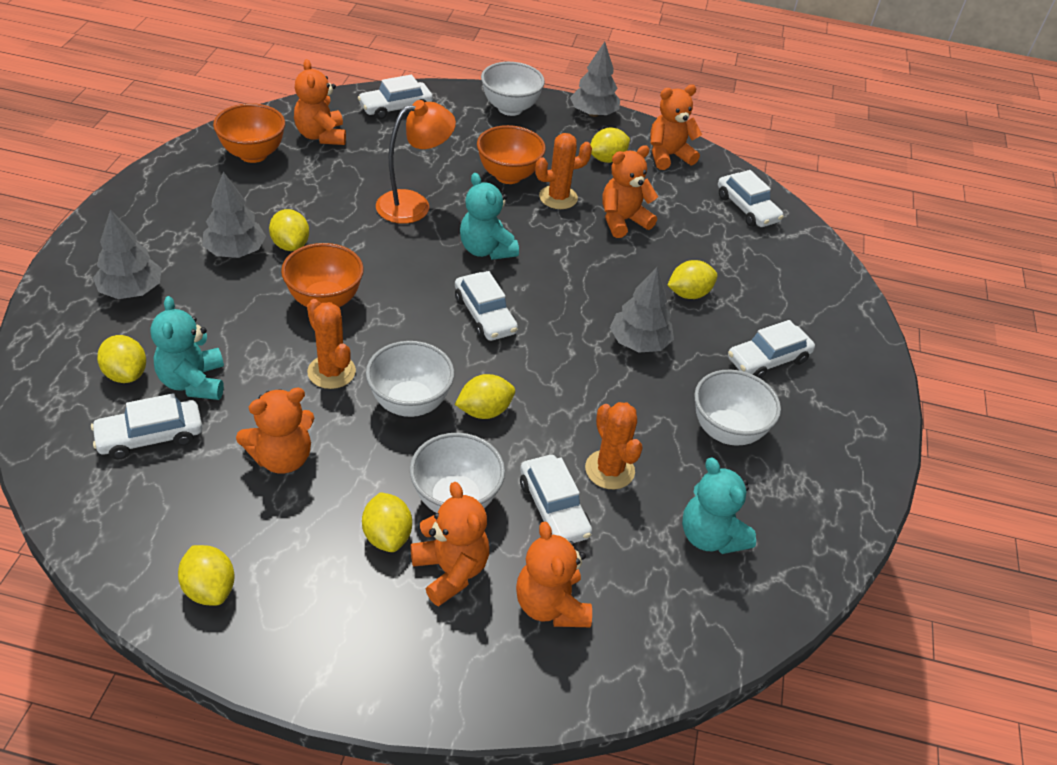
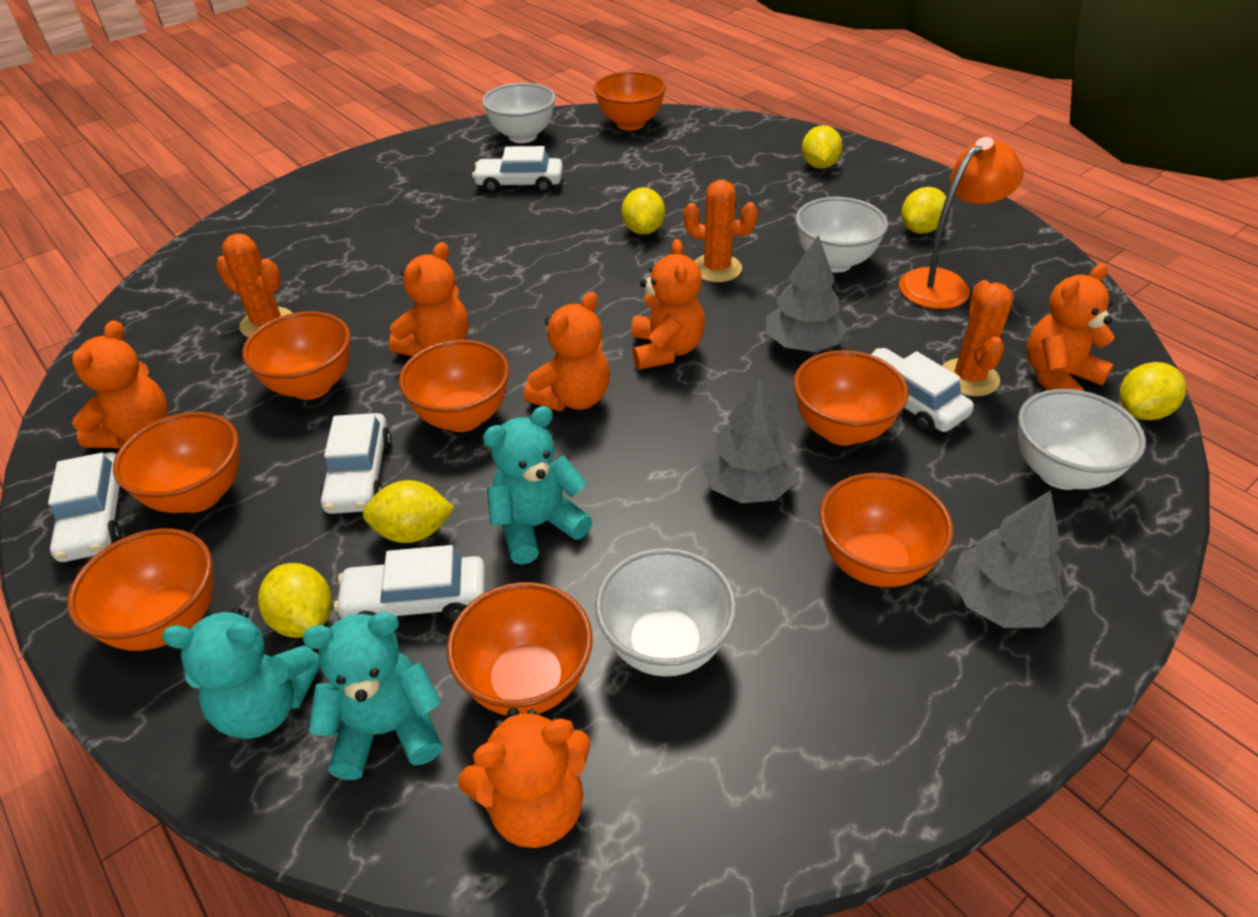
grey tree: [93,209,162,299] [202,172,266,258] [570,42,620,117] [610,267,674,352] = 4 -> [701,374,796,503] [766,235,847,352] [951,490,1065,628] = 3
orange bowl: [213,103,285,163] [281,243,364,307] [477,125,546,184] = 3 -> [67,528,214,651] [113,412,240,513] [242,311,351,400] [399,340,509,432] [446,582,593,716] [594,71,666,131] [793,350,909,445] [819,473,954,587] = 8
white car: [91,393,203,459] [358,75,433,119] [455,271,518,341] [520,455,592,543] [718,170,784,227] [728,320,815,379] = 6 -> [48,453,124,562] [320,413,392,514] [334,545,486,621] [472,146,563,193] [870,348,974,433] = 5
yellow lemon: [97,335,146,383] [178,545,235,606] [269,209,309,251] [362,492,412,552] [455,374,515,419] [590,128,630,163] [668,260,718,299] = 7 -> [258,563,332,638] [363,480,454,543] [622,187,665,235] [802,125,842,169] [901,187,946,234] [1119,362,1186,420] = 6

